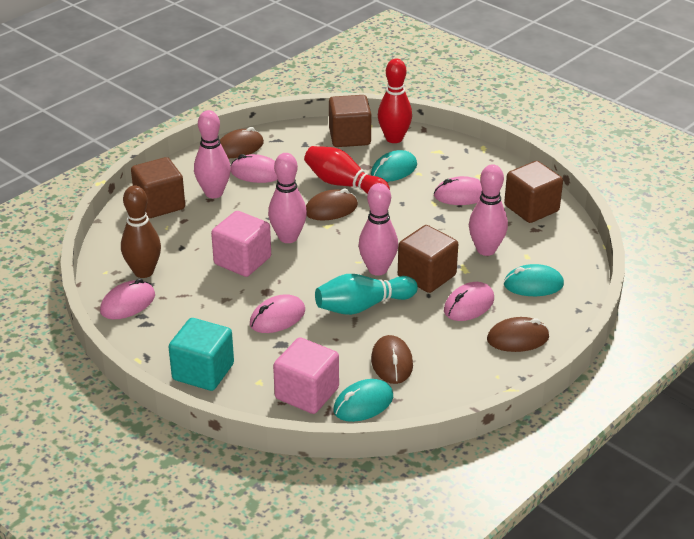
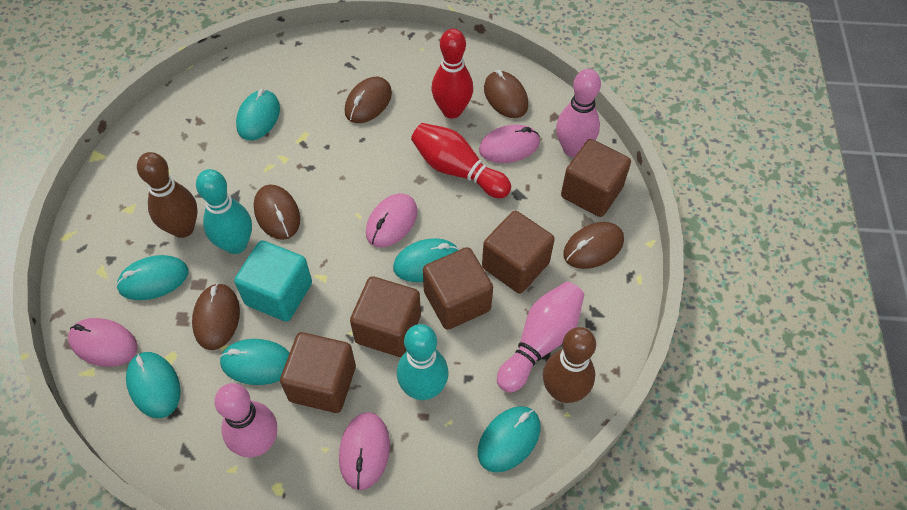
brown bowling pin: [121,186,161,278] = 1 -> [137,152,198,238] [543,327,596,403] = 2
brown cube: [131,157,185,218] [329,95,371,147] [398,225,458,293] [504,161,563,223] = 4 -> [280,332,356,413] [350,276,421,357] [423,247,493,330] [482,211,555,294] [561,139,631,217] = 5
brown mouse: [220,127,264,158] [306,189,358,220] [371,335,413,384] [487,317,549,352] = 4 -> [192,283,240,350] [254,184,300,240] [345,77,392,123] [484,70,528,118] [563,222,624,269] = 5
pink bowling pin: [194,110,231,198] [268,153,307,243] [358,183,398,276] [469,164,508,256] = 4 -> [214,383,277,458] [497,282,584,393] [556,69,601,157] = 3
pink cube: [211,211,271,277] [273,337,339,414] = 2 -> none = 0
pink mouse: [100,278,155,319] [231,154,278,183] [250,294,305,333] [434,176,482,205] [444,282,494,321] = 5 -> [68,318,137,367] [339,412,390,490] [366,194,418,247] [479,124,540,163] = 4
turquoise bowling pin: [315,274,418,315] = 1 -> [196,169,252,254] [397,324,449,400] = 2
turquoise mouse: [333,379,393,422] [371,150,417,182] [504,264,564,296] = 3 -> [116,255,189,300] [126,352,181,418] [219,339,289,385] [236,89,280,140] [393,238,459,282] [478,406,540,473] = 6

